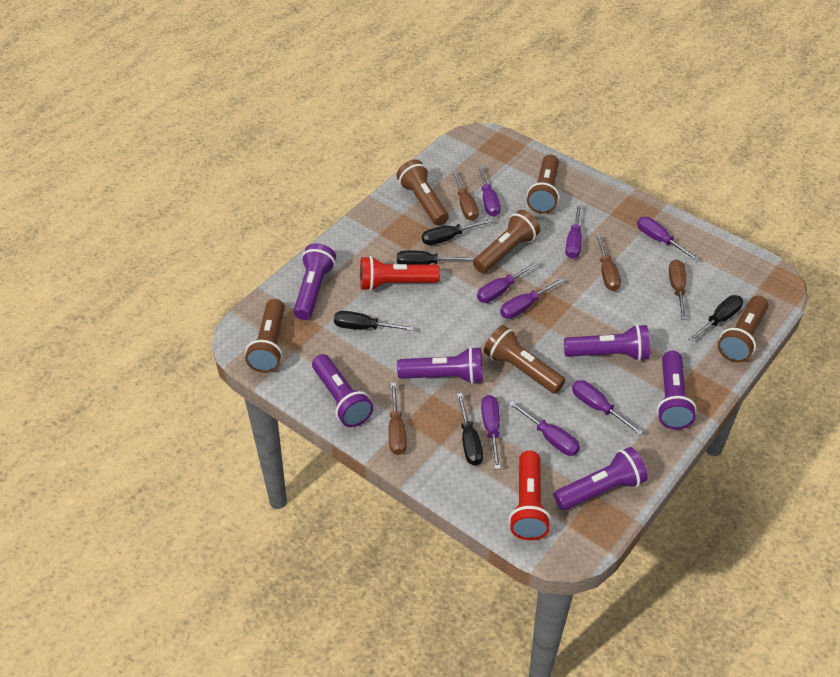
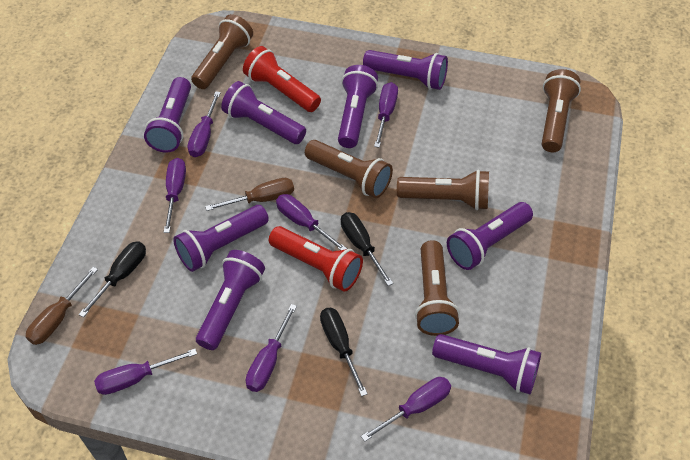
black screwdriver: [334,311,414,331] [397,250,473,264] [422,219,493,245] [457,393,483,466] [688,295,743,342] = 5 -> [78,241,146,318] [320,308,368,396] [341,212,393,286] = 3
brown flashlight: [245,299,285,373] [396,160,449,226] [473,210,540,273] [484,325,565,394] [527,154,559,214] [718,295,769,363] = 6 -> [191,14,253,89] [305,140,393,198] [397,169,489,210] [415,240,460,336] [542,69,581,152] = 5
brown screwdriver: [389,382,407,455] [452,170,479,221] [595,234,621,291] [669,259,687,320] = 4 -> [26,267,98,345] [205,178,294,211] = 2
purple flashlight: [294,243,336,320] [312,354,373,427] [397,347,483,384] [554,447,648,510] [564,324,650,361] [657,351,697,429] = 6 -> [144,77,191,153] [173,205,269,272] [196,250,265,350] [221,81,306,144] [338,65,378,148] [363,50,448,90] [432,334,541,394] [447,202,533,270] = 8
purple screwdriver: [477,261,539,303] [478,166,500,217] [481,395,501,469] [500,278,564,319] [508,401,580,456] [565,204,582,259] [572,380,643,435] [637,217,699,261] = 8 -> [94,349,197,395] [164,158,186,233] [188,91,221,157] [246,304,297,392] [276,194,347,250] [361,377,451,442] [374,82,398,148] = 7

